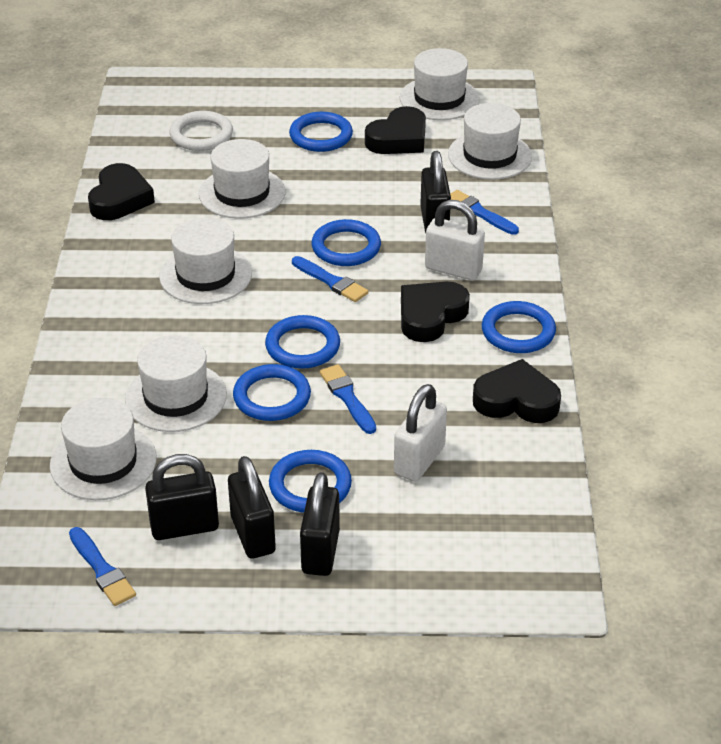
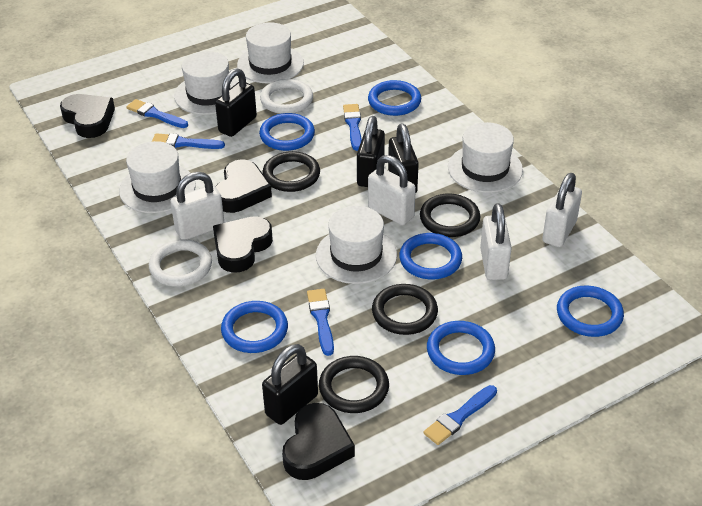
black ring: none = 0 -> [263,151,320,192] [319,356,389,413] [372,284,438,335] [420,193,480,237] = 4
blue brush: [69,527,136,606] [292,256,369,302] [320,364,376,434] [450,190,519,235] = 4 -> [126,99,188,128] [152,133,225,149] [307,289,334,356] [343,104,362,151] [423,385,497,445] = 5
white hat: [50,398,156,500] [125,335,227,432] [159,218,252,304] [199,139,285,219] [400,48,480,120] [448,103,532,180] = 6 -> [119,141,196,213] [174,51,238,115] [237,22,304,84] [316,206,397,284] [448,122,523,193] = 5
white padlock: [394,384,447,482] [425,200,485,280] = 2 -> [170,172,225,240] [368,155,416,225] [480,203,512,280] [542,173,582,247] = 4
white ring: [169,111,233,151] = 1 -> [149,240,212,287] [260,79,313,114] = 2

